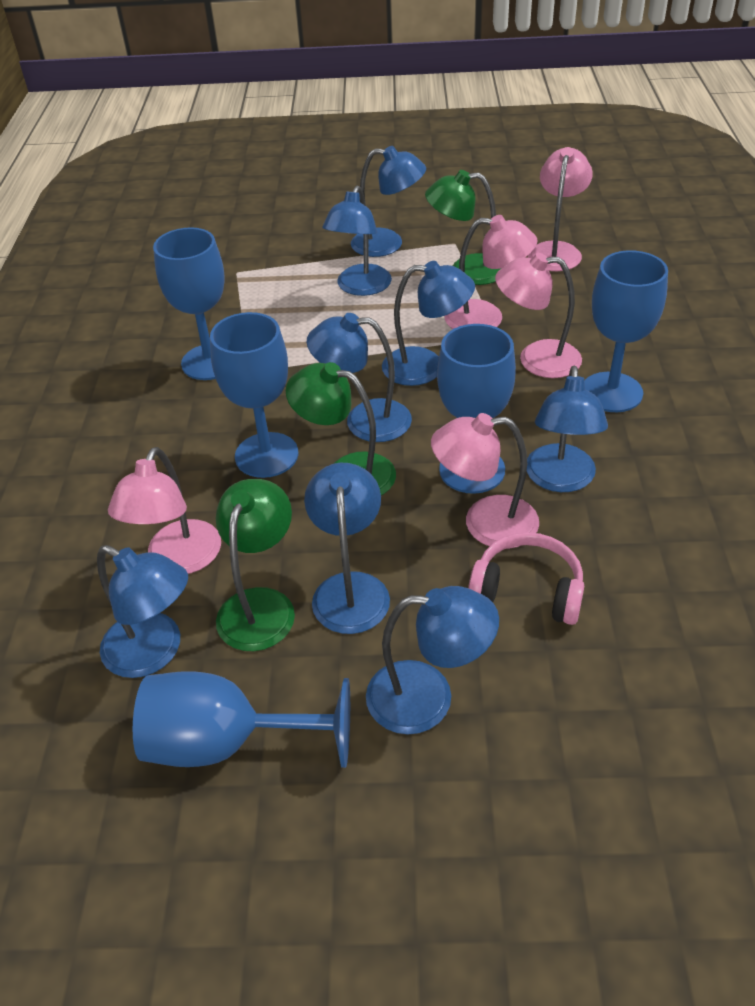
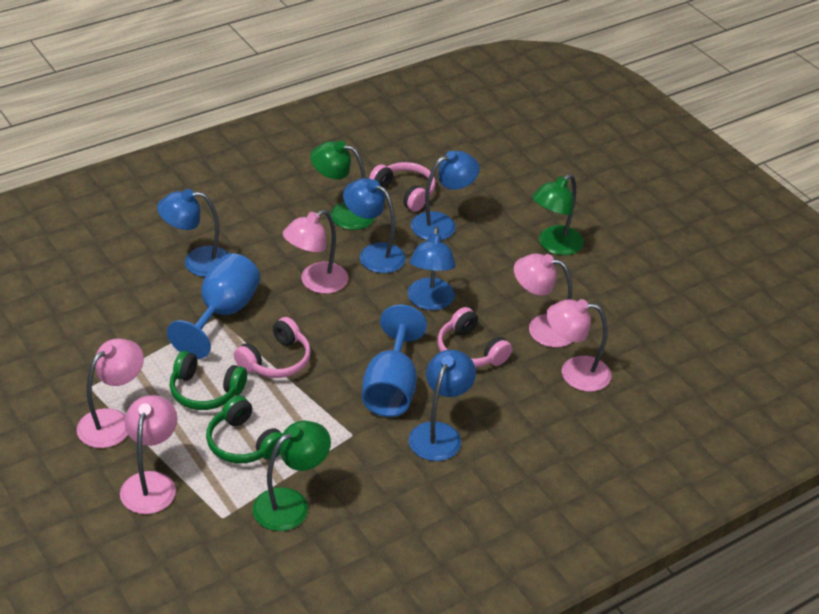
blue goblet: [133,671,350,768] [153,227,224,380] [210,312,298,478] [437,324,516,494] [584,250,668,412] = 5 -> [167,253,260,359] [362,305,427,417] = 2
blue lamp: [97,545,188,678] [304,463,390,634] [307,313,412,442] [322,186,392,296] [351,146,426,257] [366,586,499,734] [382,261,475,386] [527,366,608,492] = 8 -> [157,189,229,277] [343,178,406,273] [408,227,456,310] [409,350,476,461] [411,151,480,240] = 5
green headphones: none = 0 -> [170,351,247,410] [206,396,283,463] = 2
pink headphones: [468,532,584,625] = 1 -> [234,317,311,378] [369,162,436,212] [438,307,512,367] = 3

